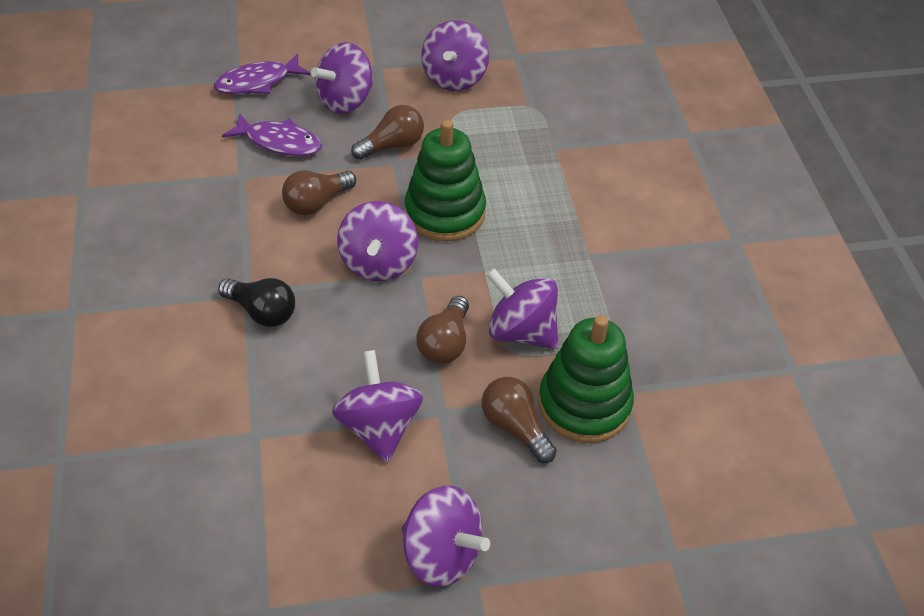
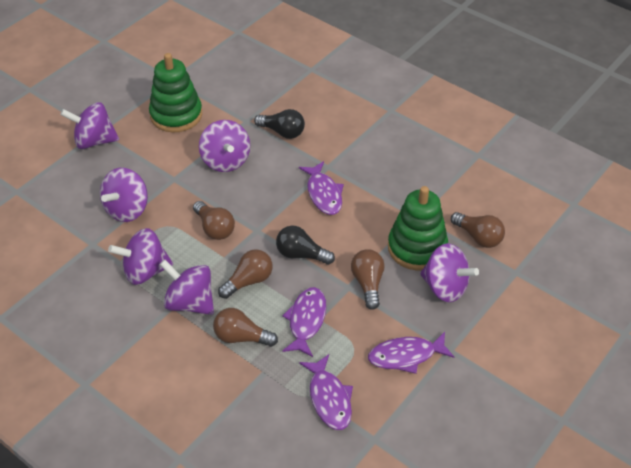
black light bulb: [218,278,295,327] = 1 -> [254,109,305,139] [276,226,335,265] = 2
brown light bulb: [282,170,356,215] [351,105,424,160] [416,296,469,364] [482,377,557,463] = 4 -> [193,201,235,240] [213,308,278,347] [218,249,272,299] [351,249,385,310] [451,212,505,248] = 5
purple fish: [214,54,311,94] [222,113,322,156] = 2 -> [282,287,326,357] [299,161,344,215] [299,354,353,430] [368,332,454,374] = 4

